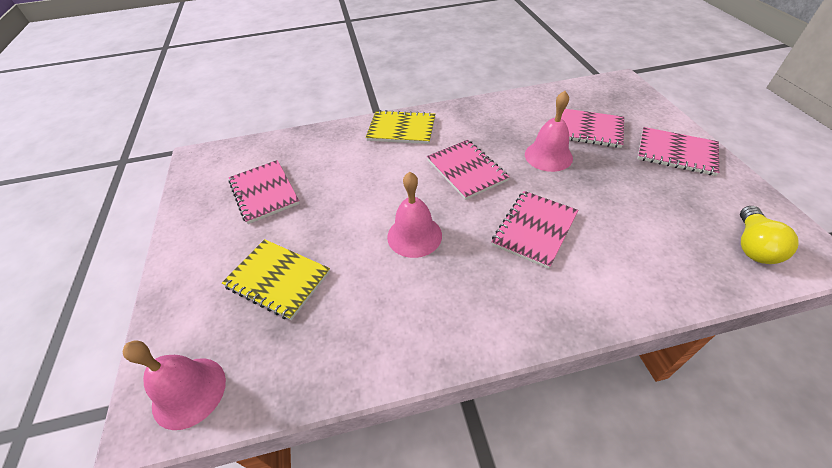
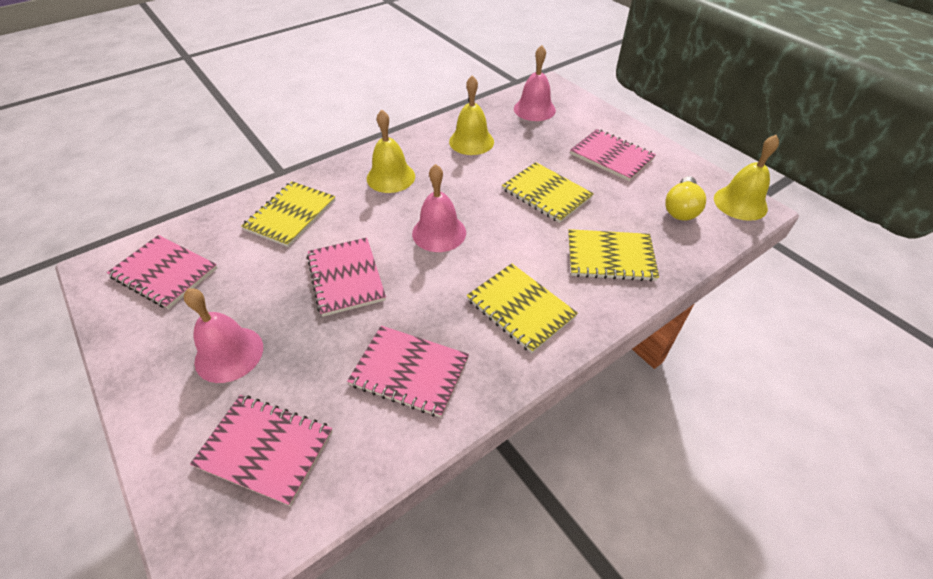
yellow bell: none = 0 -> [367,110,415,193] [449,75,494,155] [714,135,779,221] = 3
yellow notebook: [222,239,330,320] [366,110,435,144] = 2 -> [241,181,336,247] [467,263,578,353] [502,162,594,223] [568,229,659,282] = 4

